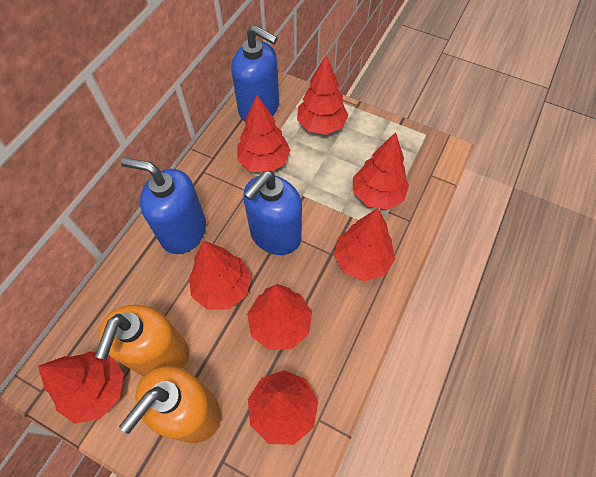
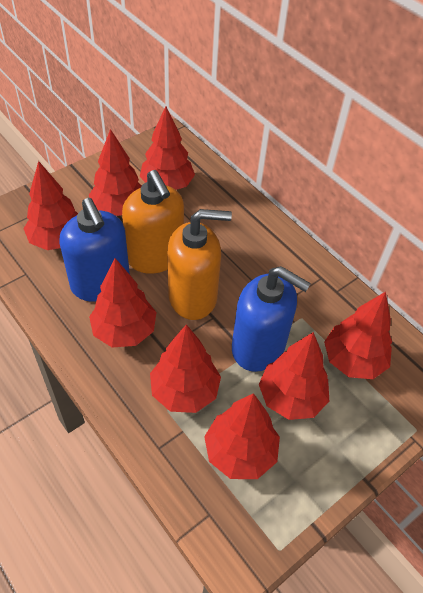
blue soap dispenser: [121,157,206,254] [231,25,279,121] [243,171,302,255] = 3 -> [59,198,130,302] [232,266,311,372] = 2

